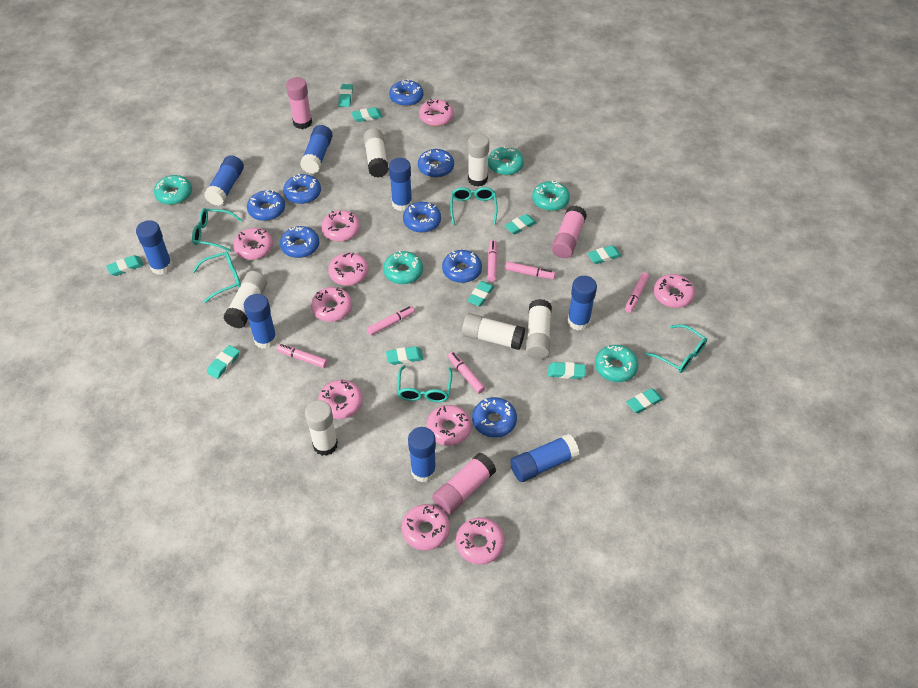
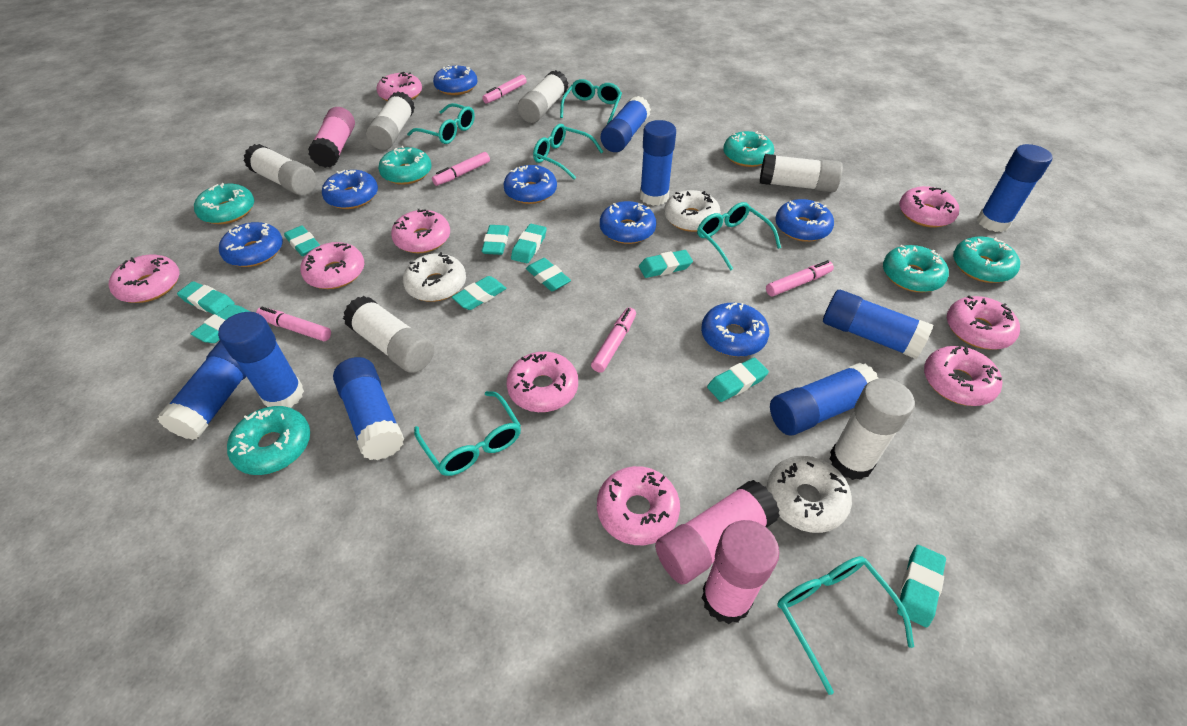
blue donut: [247,190,285,221] [280,226,320,258] [283,174,321,204] [389,79,423,106] [403,202,441,233] [418,149,454,178] [442,250,482,283] [472,397,517,437] = 8 -> [219,222,283,267] [322,170,378,209] [433,65,478,95] [503,165,557,204] [600,201,656,244] [701,303,769,357] [775,199,834,242] = 7
pink donut: [233,228,273,260] [311,287,352,322] [318,380,363,419] [321,210,360,242] [328,253,369,286] [402,504,450,550] [419,99,454,126] [426,405,471,446] [456,517,505,564] [654,274,695,308] = 10 -> [109,255,180,303] [300,242,365,289] [376,72,422,101] [391,209,450,253] [507,352,578,412] [597,466,680,545] [899,186,959,228] [924,346,1002,406] [947,296,1020,350] = 9
pink marker: [277,344,328,368] [367,306,415,336] [448,352,485,394] [488,240,497,282] [505,262,555,279] [625,272,649,313] = 6 -> [256,307,331,341] [432,152,490,186] [482,75,527,104] [591,307,636,373] [766,260,834,297] = 5
turquoise donut: [154,175,192,205] [383,251,423,284] [488,146,524,175] [532,180,570,211] [595,345,638,382] = 5 -> [194,183,254,224] [227,406,310,475] [378,146,431,185] [723,131,774,167] [883,245,949,292] [953,237,1020,283] = 6
turquoise glasses: [192,208,242,252] [192,251,241,303] [397,365,452,402] [450,187,498,225] [645,324,707,373] = 5 -> [407,103,475,144] [414,391,521,476] [533,124,603,180] [560,79,622,124] [697,202,781,271] [777,556,914,695] = 6
white donut: none = 0 -> [403,252,466,302] [664,190,721,232] [767,456,852,533] = 3

